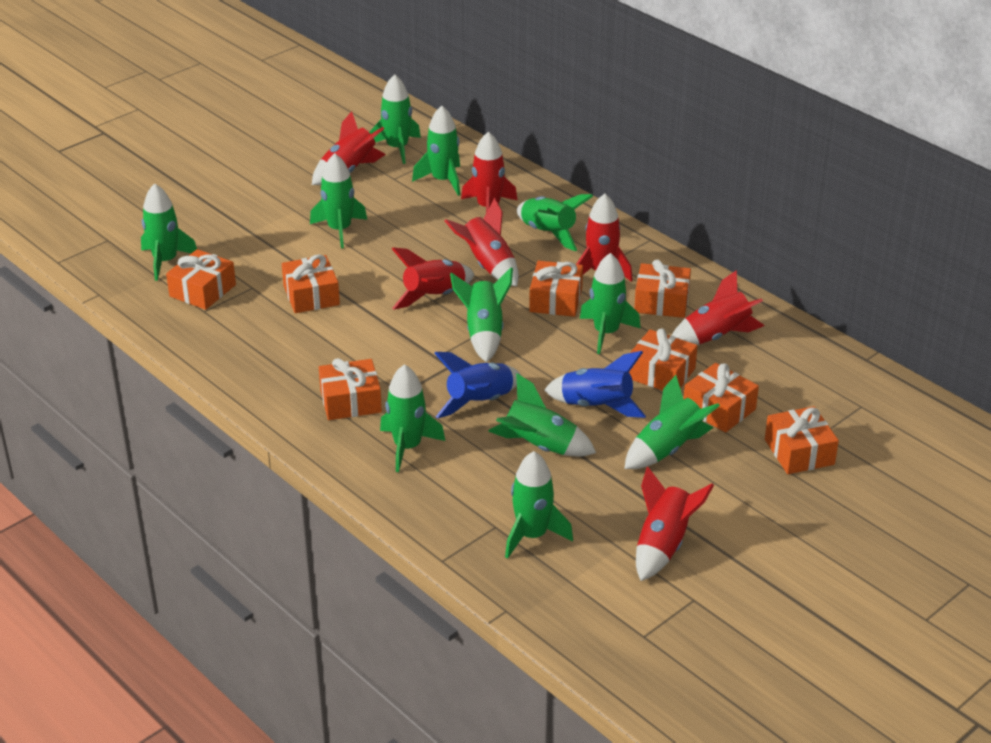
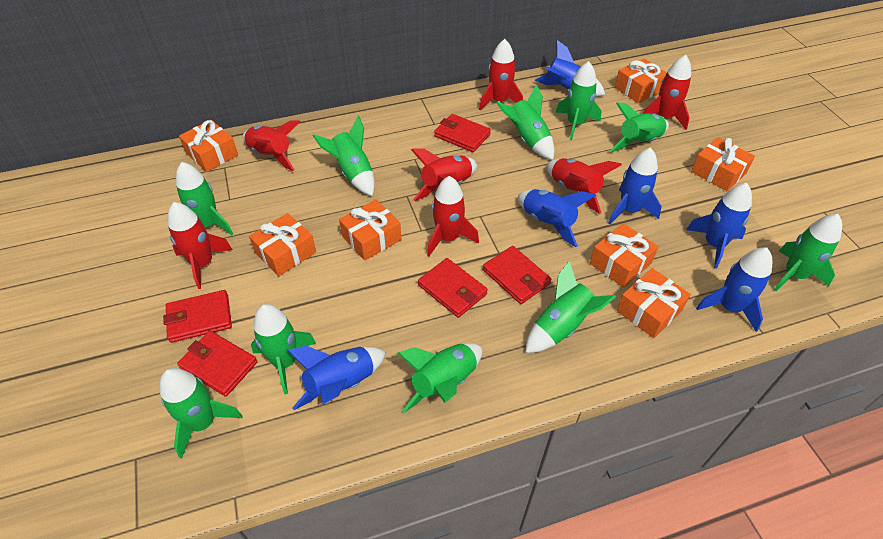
blue rocket: [434,352,521,419] [544,351,646,418] = 2 -> [287,346,386,410] [518,189,596,247] [535,40,605,97] [609,147,662,224] [686,183,752,269] [696,248,772,332] = 6
green rocket: [141,183,197,281] [310,153,367,248] [369,74,421,164] [380,364,445,472] [412,106,460,196] [450,267,513,362] [488,373,596,456] [505,451,573,558] [517,194,593,251] [580,253,641,354] [624,375,720,469] = 11 -> [160,368,243,459] [176,162,233,235] [251,304,316,394] [313,116,375,196] [398,343,482,413] [496,84,554,160] [526,261,616,353] [555,61,602,140] [610,102,669,152] [774,214,842,291] = 10
orange gift: [166,249,236,310] [282,254,340,313] [319,358,382,420] [529,261,583,317] [629,329,697,391] [634,259,691,318] [684,363,759,433] [765,406,839,474] = 8 -> [179,120,238,172] [249,213,316,276] [339,199,401,261] [590,223,658,288] [615,59,667,103] [617,268,691,338] [691,137,755,191] = 7
red wallet: none = 0 -> [163,290,232,343] [177,331,258,397] [418,258,488,318] [434,114,491,152] [483,246,551,304] = 5

